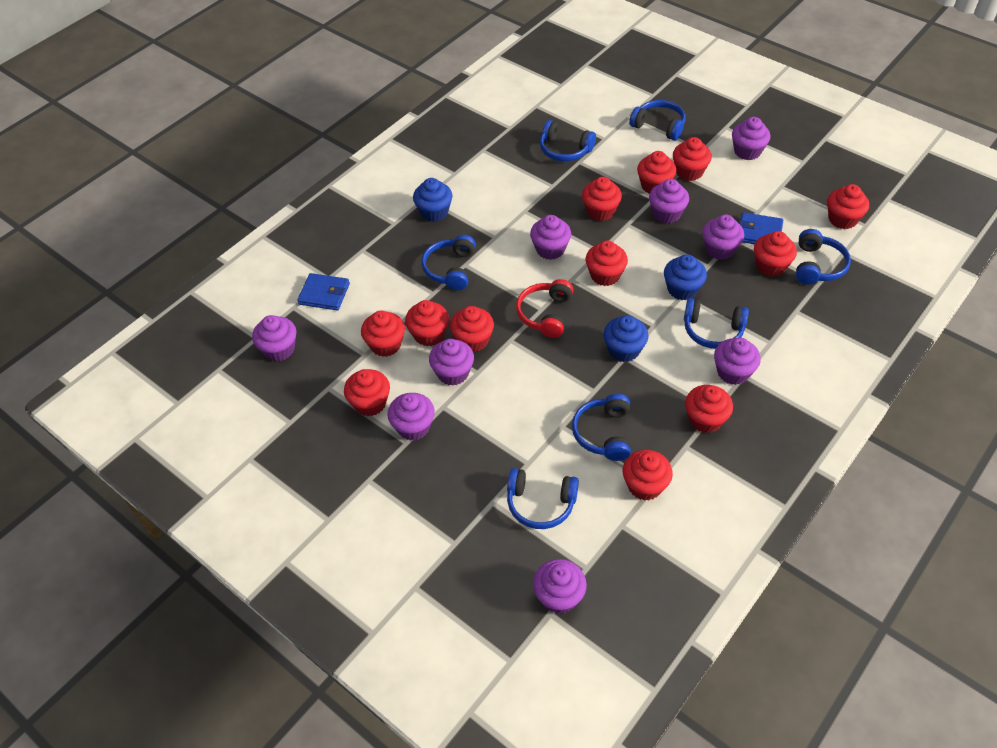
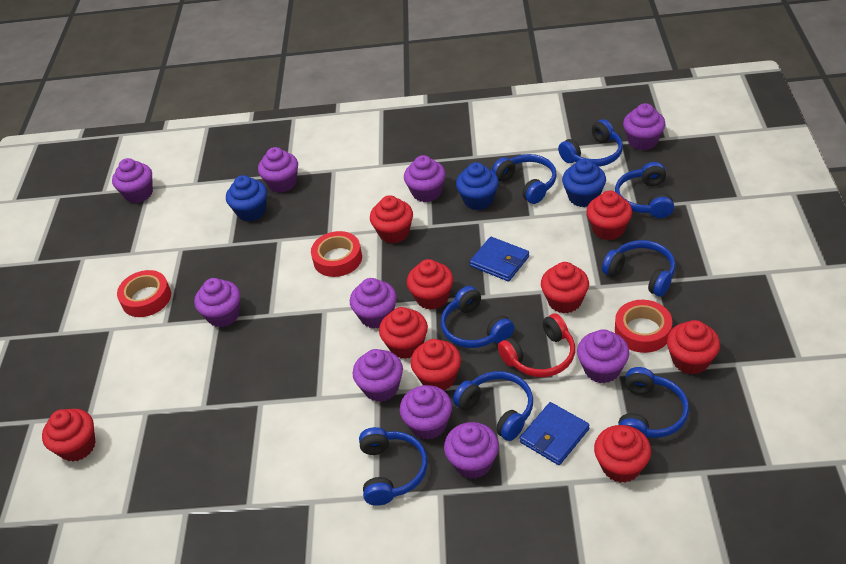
blue headphones: [421,235,476,290] [507,468,579,529] [540,120,596,161] [572,394,631,461] [629,100,685,141] [684,298,749,349] [796,229,851,285] = 7 -> [359,427,428,506] [441,286,514,348] [453,371,533,441] [492,154,557,204] [558,119,623,167] [602,240,676,297] [615,162,674,218] [618,367,689,438] = 8
purple cupcake: [252,315,296,361] [387,393,435,441] [429,339,474,386] [530,215,571,260] [533,559,587,614] [649,179,689,224] [702,215,744,260] [714,337,761,385] [732,117,771,160] = 9 -> [112,158,153,203] [194,278,240,327] [258,147,298,193] [350,278,397,329] [353,349,403,402] [400,385,452,440] [404,155,446,202] [444,422,499,479] [577,329,629,383] [623,103,665,150] = 10
red cupcake: [344,369,390,416] [361,311,405,357] [405,300,449,346] [450,306,494,352] [582,177,622,221] [585,241,628,286] [623,450,673,501] [637,151,677,194] [673,137,712,181] [685,385,733,433] [754,231,797,277] [827,184,869,229] = 12 -> [42,409,96,462] [370,195,413,243] [379,307,428,359] [407,259,453,310] [411,339,461,390] [541,262,589,313] [586,191,632,240] [594,425,651,483] [667,320,720,374] = 9
red tape: none = 0 -> [117,270,171,317] [311,231,362,277] [615,300,672,353] = 3

